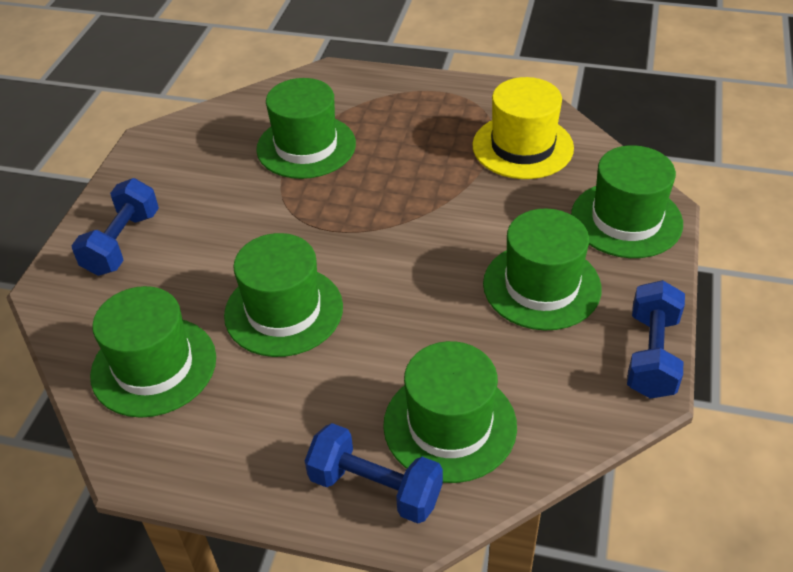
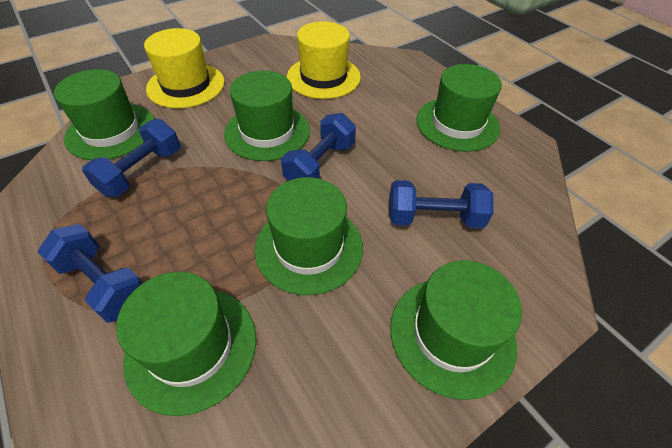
blue dumbbell: [71,178,159,276] [305,423,443,524] [627,280,685,399] = 3 -> [37,224,143,323] [82,119,180,197] [281,113,356,181] [389,180,494,228] = 4
yellow hat: [472,77,574,179] = 1 -> [144,28,225,108] [287,21,361,99] = 2

